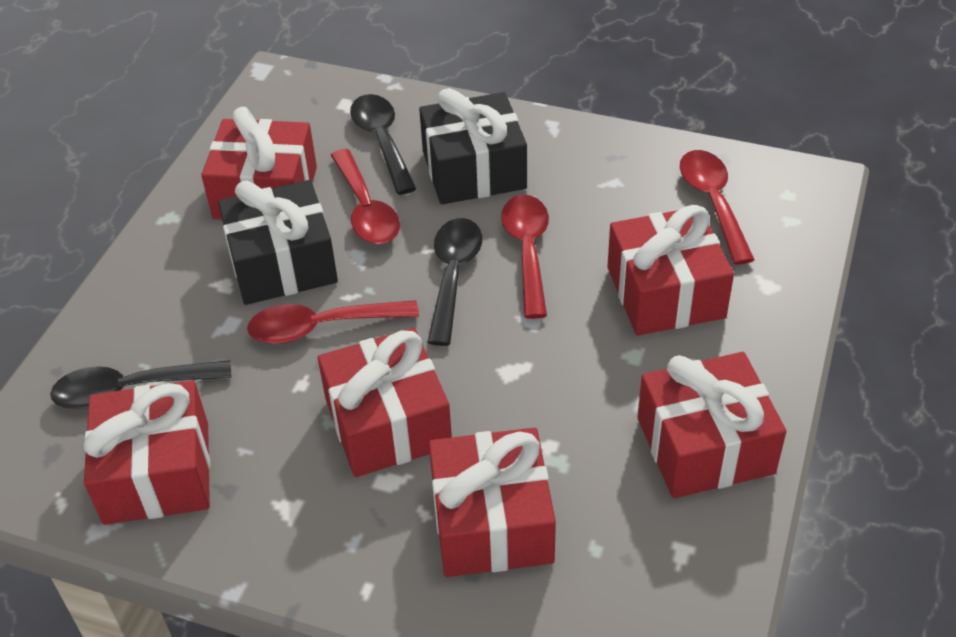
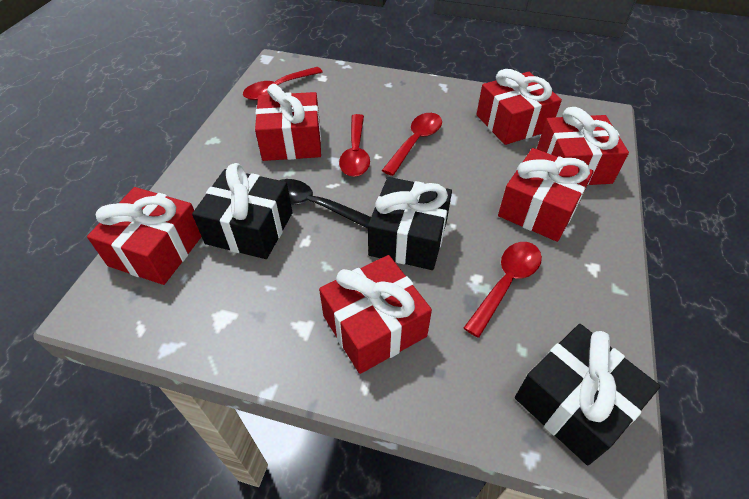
black gift: [218,180,338,305] [419,88,527,205] = 2 -> [192,163,293,259] [368,177,452,270] [515,324,660,465] = 3
black spoon: [50,360,232,409] [350,94,416,195] [427,218,482,346] = 3 -> [280,179,371,228] = 1

